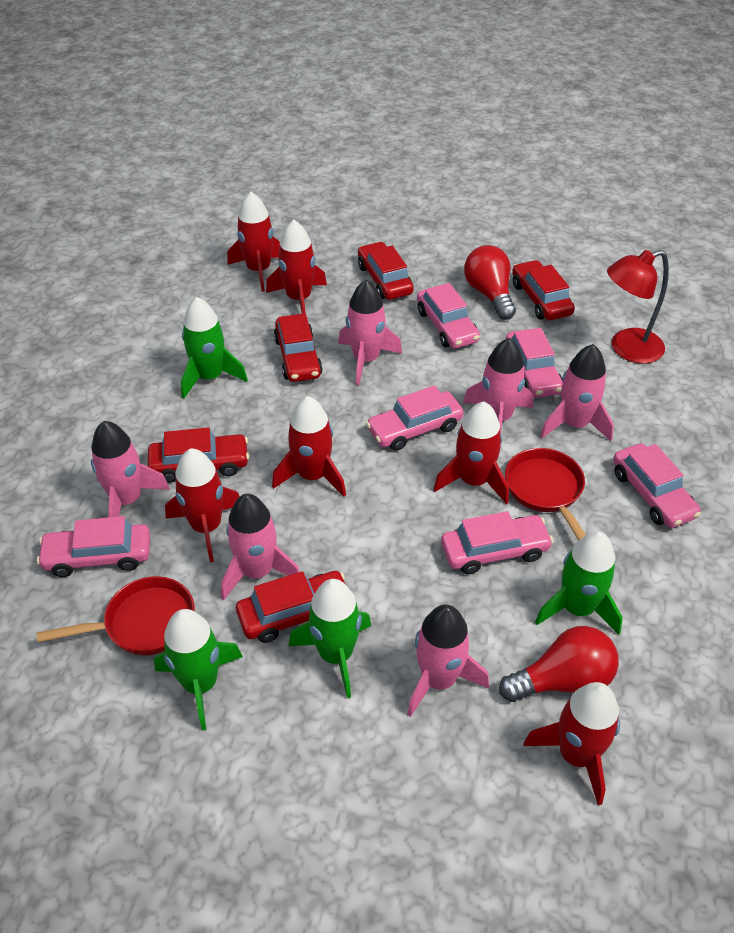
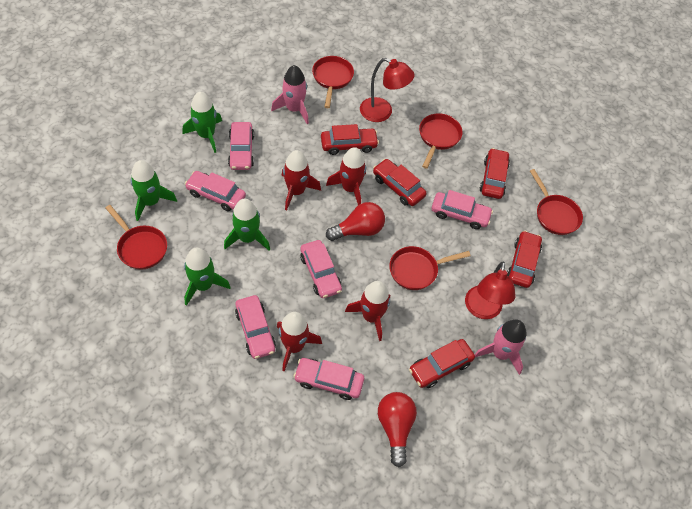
pink rocket: [91,421,170,517] [221,494,300,600] [338,280,402,385] [407,604,489,717] [463,338,533,432] [540,344,614,441] = 6 -> [271,65,309,124] [474,320,526,375] = 2
red lamp: [607,250,669,364] = 1 -> [360,58,415,122] [465,261,516,319] = 2
red pan: [37,576,195,656] [505,448,586,540] = 2 -> [106,205,167,269] [312,56,354,108] [389,246,471,290] [419,113,463,169] [530,169,583,235] = 5
red rocket: [165,448,240,563] [227,192,280,292] [266,220,327,314] [272,396,346,497] [433,402,509,504] [523,682,620,805] = 6 -> [277,312,322,372] [282,150,321,210] [326,147,366,205] [345,281,390,341] = 4

